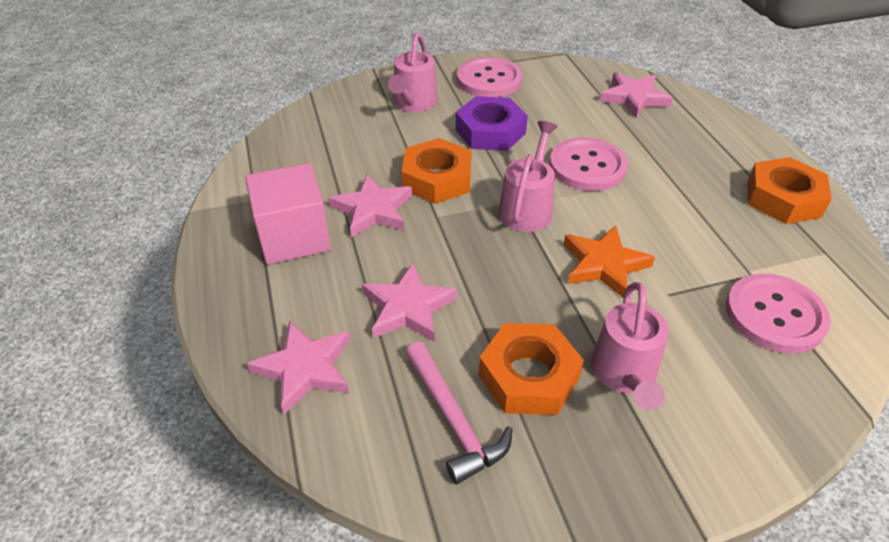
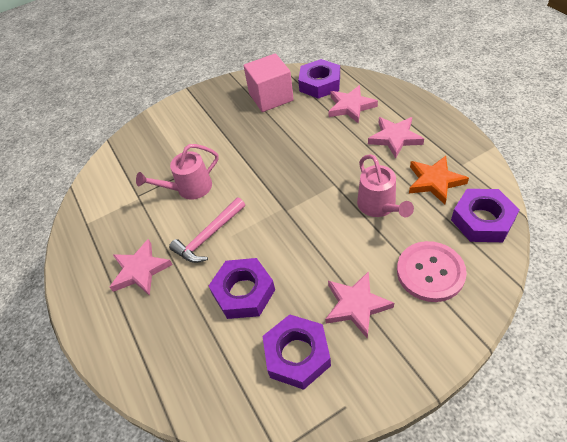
orange nut: [402,138,471,204] [479,323,584,415] [748,157,832,224] = 3 -> none = 0
pink button: [457,57,523,97] [549,137,628,191] [726,274,831,353] = 3 -> [397,241,467,302] = 1
pink watering can: [388,33,438,112] [499,121,557,232] [591,282,669,410] = 3 -> [136,144,219,200] [357,154,414,217] = 2
purple nut: [456,96,528,151] = 1 -> [209,258,275,319] [262,314,331,390] [298,59,340,99] [451,189,520,242] = 4

